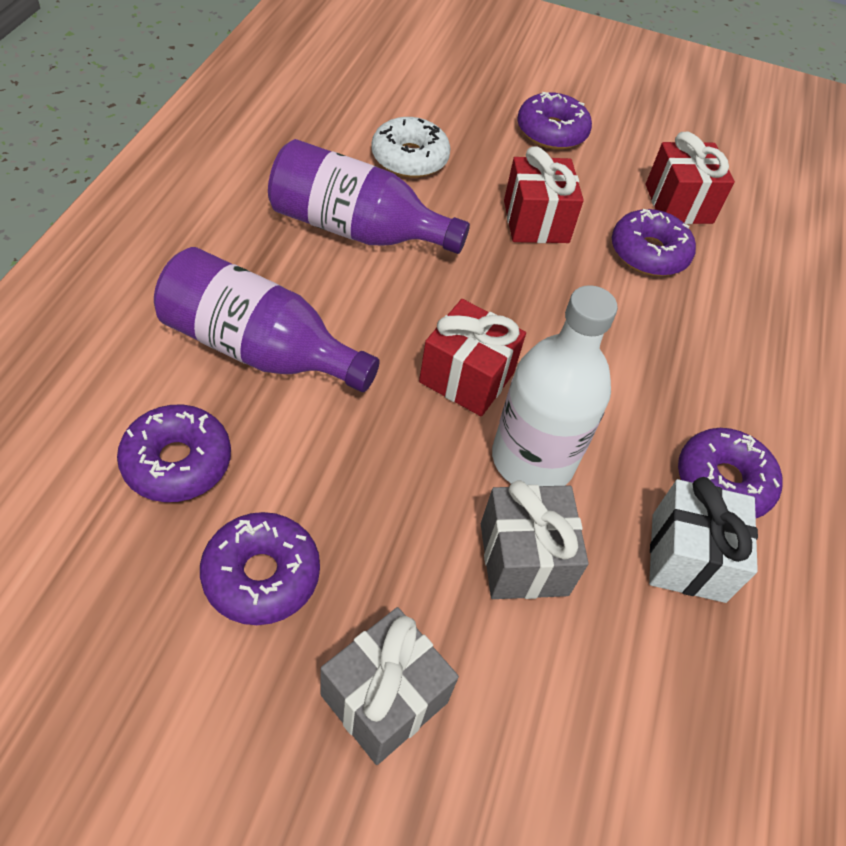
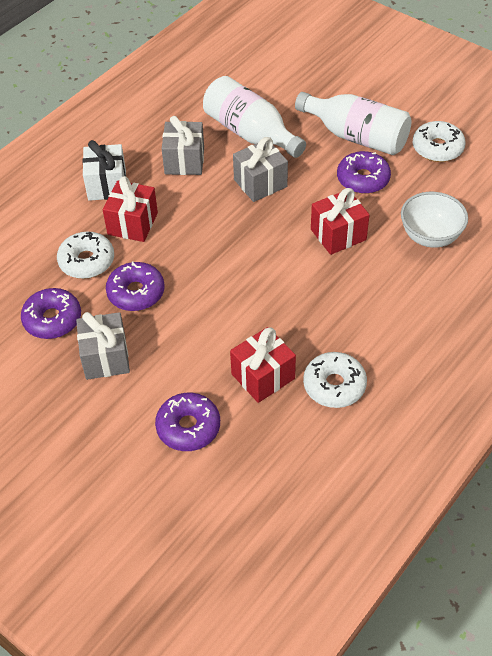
grey gift: [321,607,459,765] [481,480,589,599] = 2 -> [76,312,130,380] [162,116,204,175] [233,137,288,202] = 3
purple bottle: [154,247,380,392] [268,139,470,254] = 2 -> none = 0
purple donut: [117,405,231,502] [200,512,320,625] [517,92,592,149] [612,209,696,276] [678,428,782,518] = 5 -> [21,288,81,339] [106,262,165,311] [155,393,220,451] [337,151,391,194] = 4
white bottle: [492,285,618,486] = 1 -> [203,76,306,158] [295,92,411,155] = 2
white bowl: none = 0 -> [401,192,468,248] = 1
white donut: [371,117,451,178] = 1 -> [57,232,114,279] [303,352,367,408] [412,121,466,162] = 3

